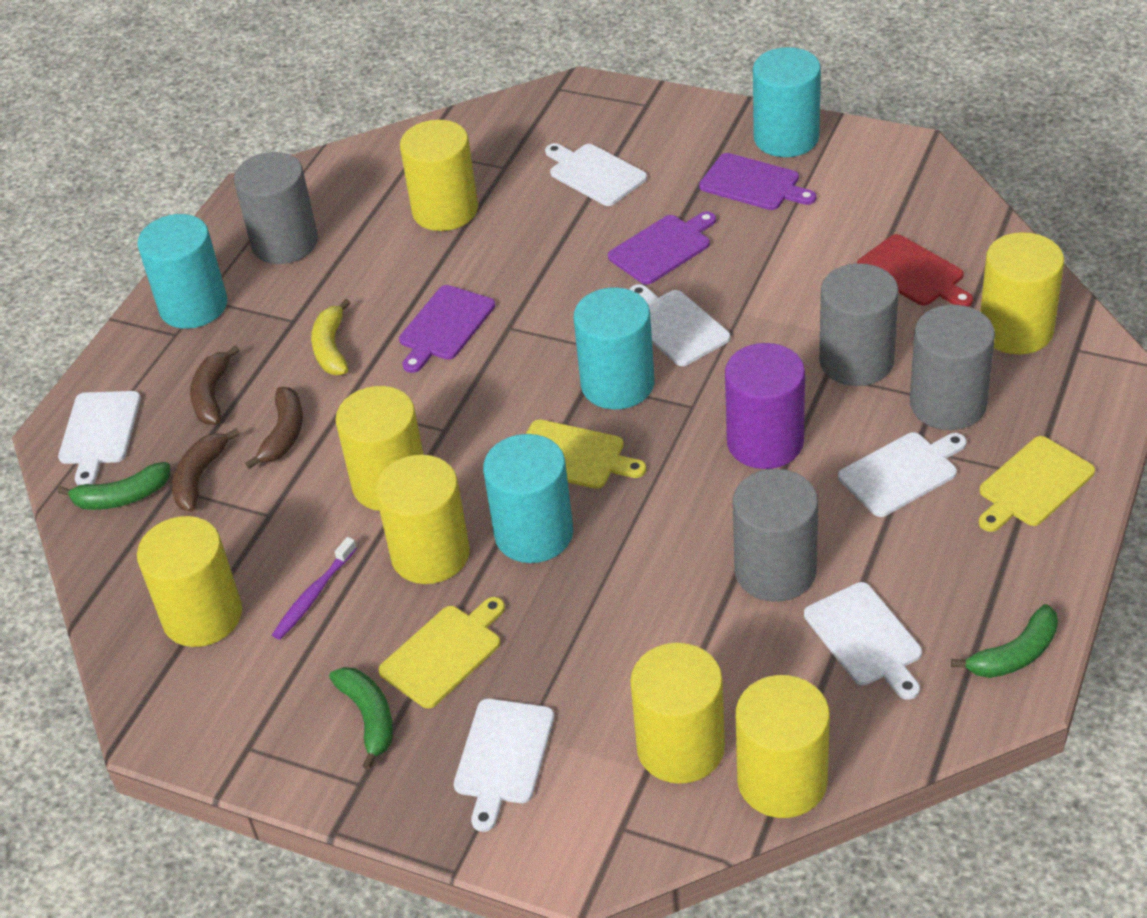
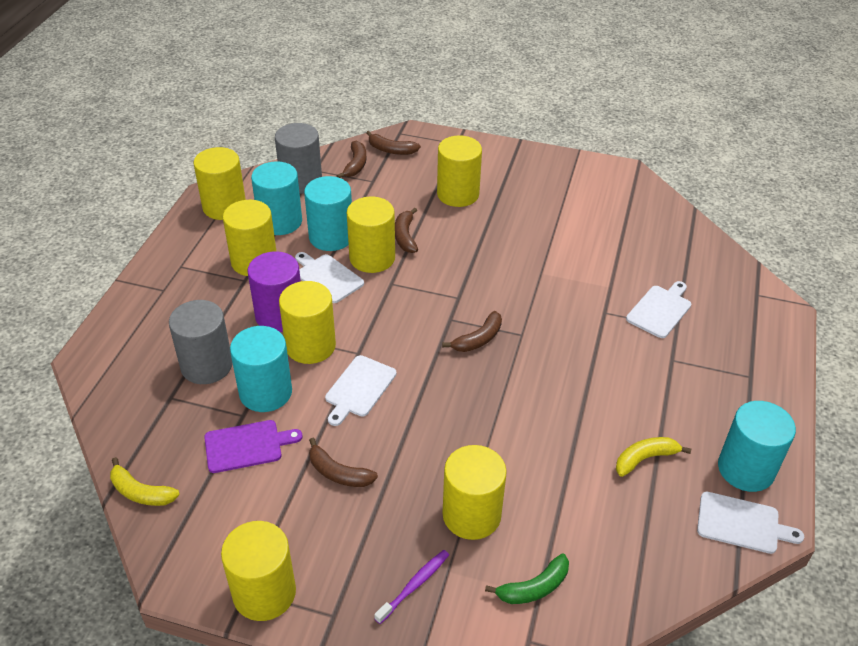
brown banana: [172,428,240,511] [190,345,239,425] [245,387,303,469] = 3 -> [309,438,378,487] [337,141,367,178] [366,131,421,155] [395,208,418,253] [442,311,502,352] = 5
green banana: [58,462,170,510] [329,667,393,770] [951,604,1058,678] = 3 -> [485,554,569,604] = 1
grey cylinder: [234,152,318,264] [733,469,818,602] [819,263,899,386] [910,305,995,430] = 4 -> [169,300,233,384] [275,123,322,194] = 2
purple cutting board: [399,285,495,373] [608,211,716,285] [699,153,816,210] = 3 -> [204,420,302,473] = 1
red cutting board: [857,234,973,307] = 1 -> none = 0
white cutting board: [58,391,141,486] [454,699,554,832] [545,143,647,206] [629,284,730,366] [804,582,922,700] [838,432,967,517] = 6 -> [295,252,364,303] [325,355,397,426] [626,281,691,338] [697,492,804,554] = 4
yellow banana: [311,299,350,375] = 1 -> [110,457,180,506] [616,437,691,477] = 2
yellow cutting board: [378,597,505,708] [526,419,646,489] [979,436,1095,532] = 3 -> none = 0

